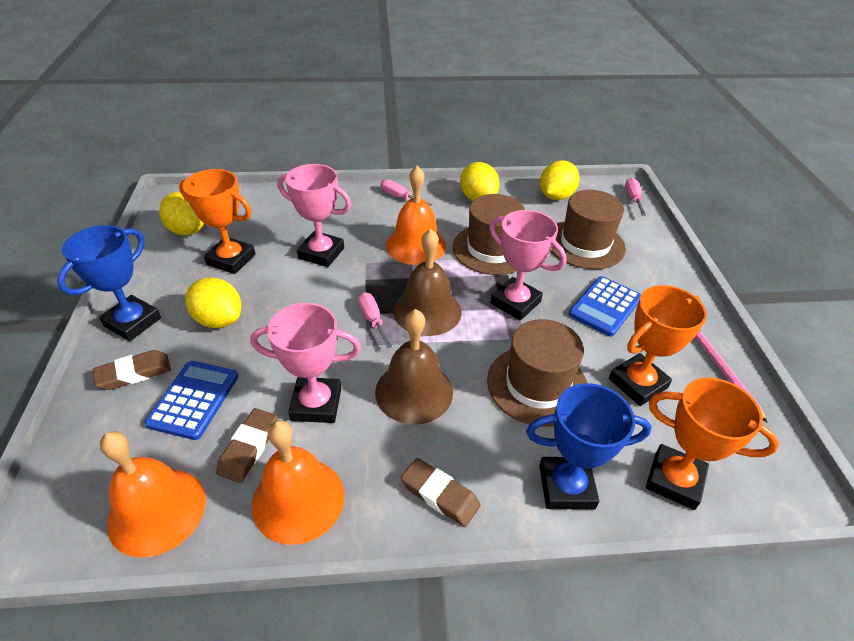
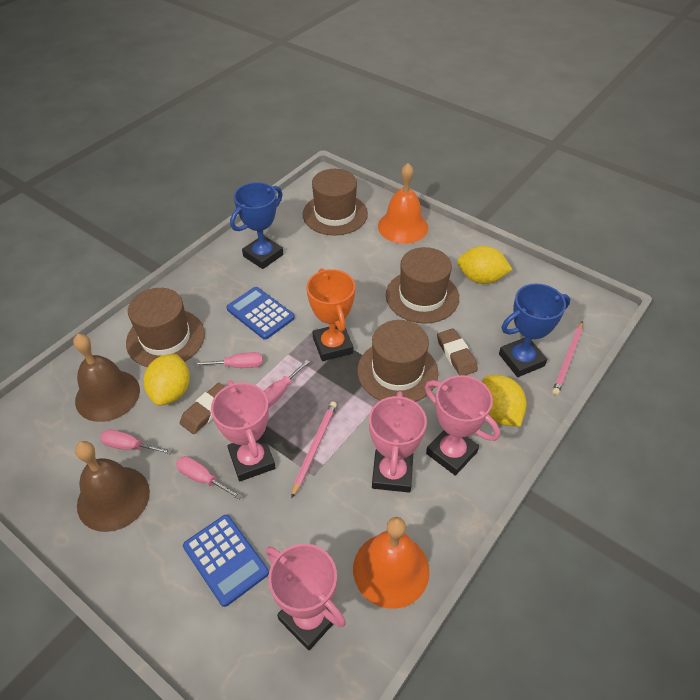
brown eraser: [93,350,171,390] [216,408,278,483] [401,458,480,527] = 3 -> [180,383,225,434] [437,328,478,375] = 2
brown hat: [453,194,525,275] [487,319,587,427] [551,190,626,269] = 3 -> [126,288,205,367] [303,169,368,235] [357,320,438,402] [386,247,459,324] = 4
orange bell: [100,431,206,558] [252,420,345,545] [386,165,446,265] = 3 -> [353,517,429,609] [378,163,428,244] = 2
orange trophy: [179,169,255,274] [609,285,707,406] [646,377,779,510] = 3 -> [307,269,355,361] = 1
pink pencil: [695,330,768,423] = 1 -> [291,401,337,498] [552,321,583,395] = 2
pink screwdriver: [358,292,392,349] [381,179,432,206] [625,178,646,216] = 3 -> [100,430,173,455] [176,456,242,500] [194,352,263,368] [264,360,310,407] = 4
pink trophy: [250,303,361,423] [278,164,351,267] [489,210,567,321] = 3 -> [211,380,275,481] [266,544,346,650] [369,391,427,492] [425,375,500,476] = 4
yellow lemon: [159,192,204,235] [185,277,241,328] [460,162,500,201] [540,160,580,200] = 4 -> [144,354,190,406] [457,246,513,284] [482,375,527,427] = 3

